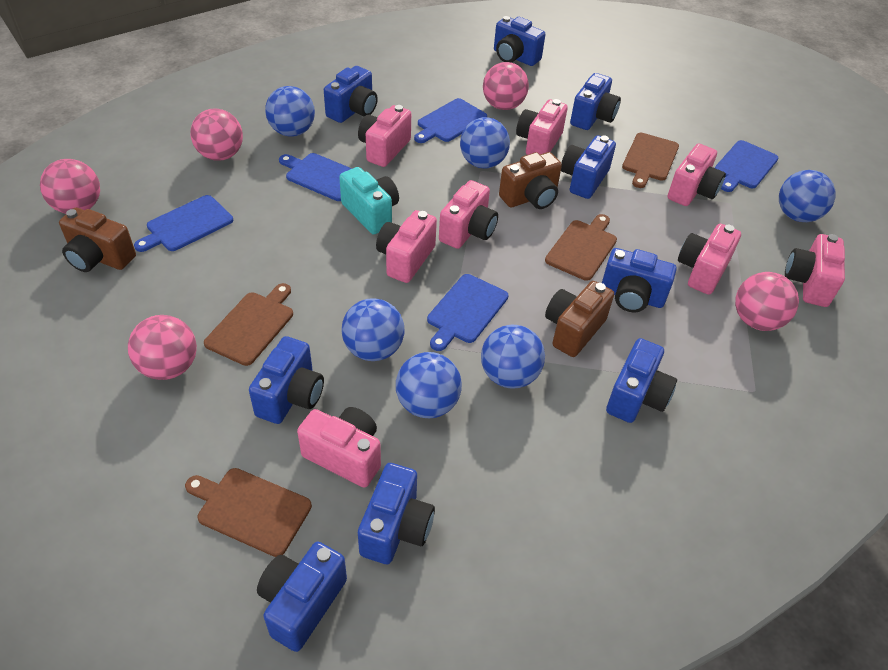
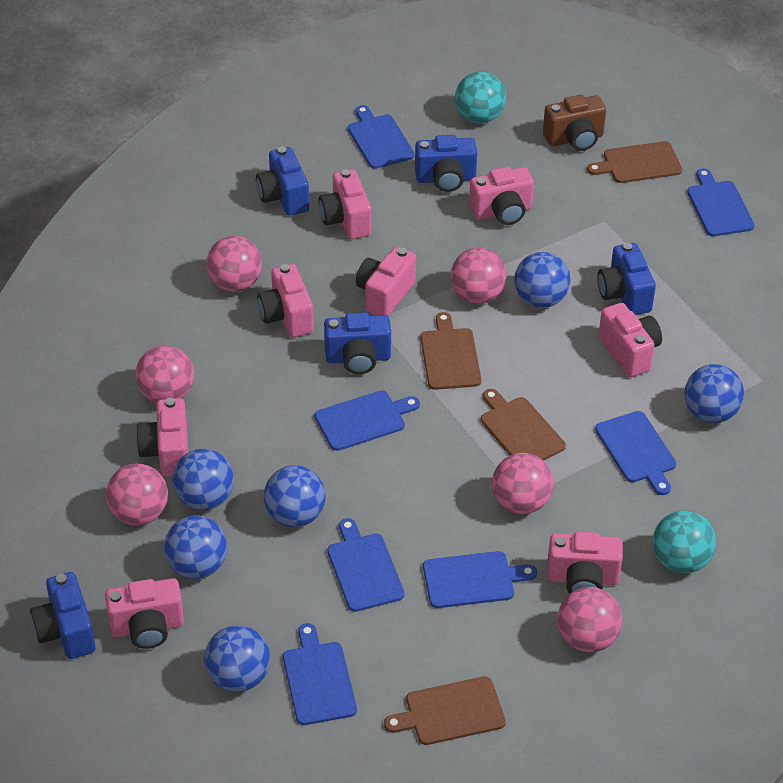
blue camera: [249,336,324,424] [257,542,347,652] [324,66,378,123] [358,463,435,564] [494,16,545,66] [561,136,616,199] [570,73,621,130] [602,248,677,312] [606,338,677,423] = 9 -> [30,572,96,659] [256,147,309,216] [324,312,391,374] [415,135,477,192] [597,243,656,315] = 5
blue cutting board: [134,195,233,252] [279,153,352,201] [414,98,487,143] [427,274,508,351] [715,140,778,192] = 5 -> [283,623,357,725] [315,391,420,451] [327,518,405,612] [348,105,415,169] [423,551,537,608] [595,411,676,495] [687,168,755,236] = 7
brown camera: [59,208,136,272] [499,152,562,209] [545,281,614,357] = 3 -> [543,95,606,151] = 1
pink ball: [40,159,100,214] [128,315,197,380] [190,109,243,161] [483,62,529,110] [735,272,799,331] = 5 -> [106,463,168,525] [135,346,194,403] [206,236,262,292] [451,248,506,304] [492,453,554,514] [557,587,623,652] = 6
turquoise ball: none = 0 -> [455,71,506,123] [653,510,716,573] = 2
turquoise camera: [339,167,399,235] = 1 -> none = 0

